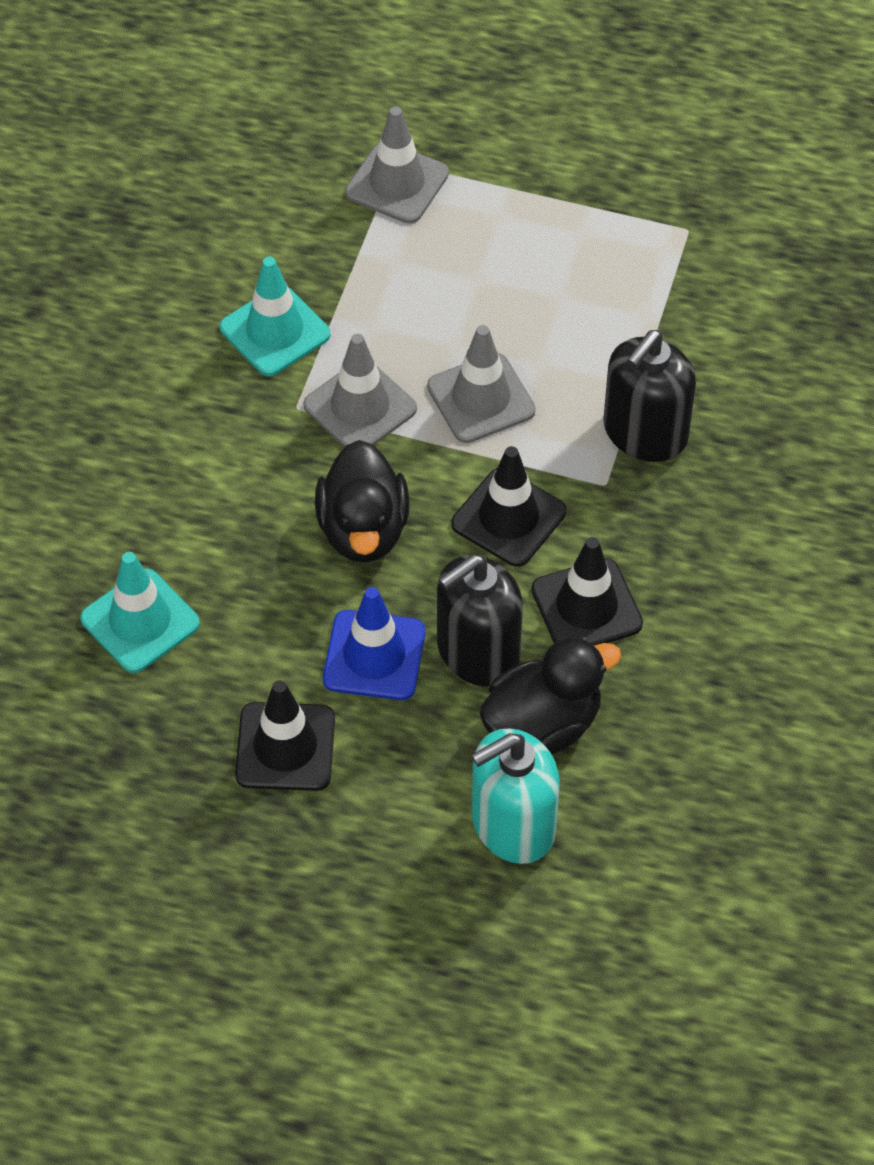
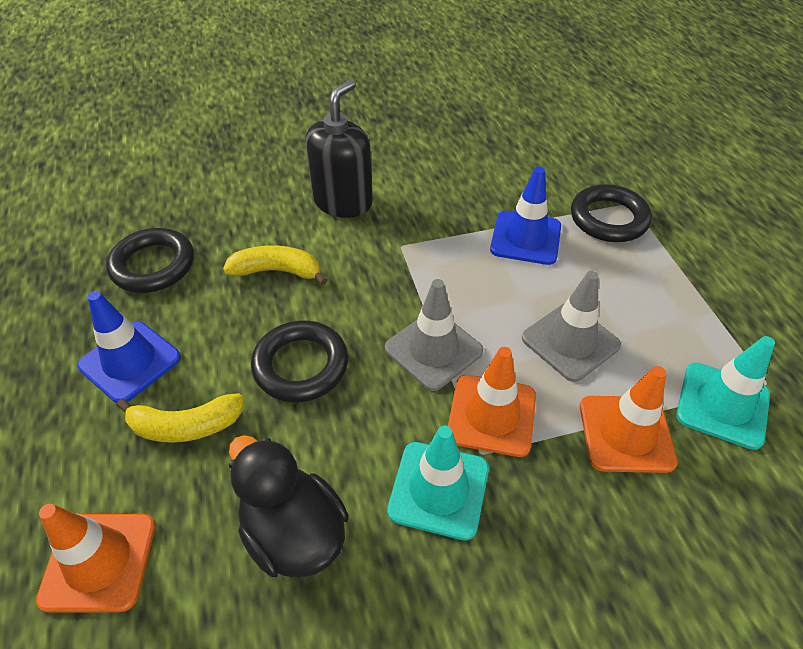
black duck: [315,440,409,563] [480,637,621,754] = 2 -> [229,435,349,578] = 1
black ring: none = 0 -> [106,228,194,293] [251,320,348,402] [571,184,652,242] = 3
black soap dispenser: [437,555,523,686] [603,330,696,462] = 2 -> [305,80,373,218] = 1
black traffic cone: [235,680,335,791] [451,446,566,567] [531,537,643,645] = 3 -> none = 0
blue traffic cone: [323,587,425,700] = 1 -> [77,291,181,403] [490,167,561,265] = 2
grey traffic cone: [303,334,417,447] [345,106,449,224] [427,325,536,443] = 3 -> [385,279,483,391] [522,271,621,382] = 2
orange traffic cone: none = 0 -> [36,504,155,613] [448,347,536,457] [580,366,678,473] = 3
turquoise soap dispenser: [471,728,560,864] = 1 -> none = 0
yellow banana: none = 0 -> [117,393,244,443] [223,245,327,285] = 2

